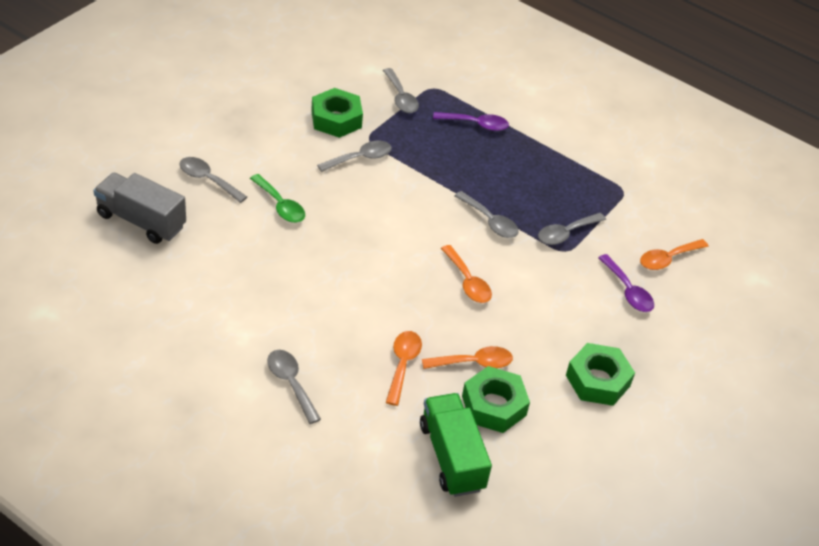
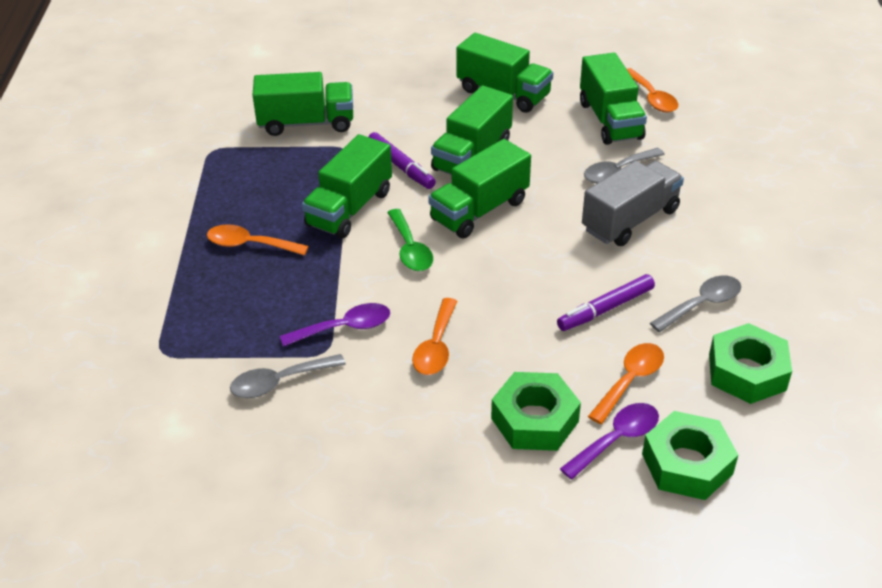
green truck: [420,393,492,497] = 1 -> [253,72,353,136] [302,134,392,239] [428,139,531,238] [431,85,513,175] [456,33,553,113] [580,52,647,145] = 6
grey spoon: [179,157,247,203] [267,350,321,424] [317,141,392,172] [383,68,419,113] [454,191,519,238] [538,213,606,245] = 6 -> [230,354,346,398] [584,148,665,183] [650,276,741,332] = 3
purple marker: none = 0 -> [368,132,436,189] [557,274,655,331] = 2

